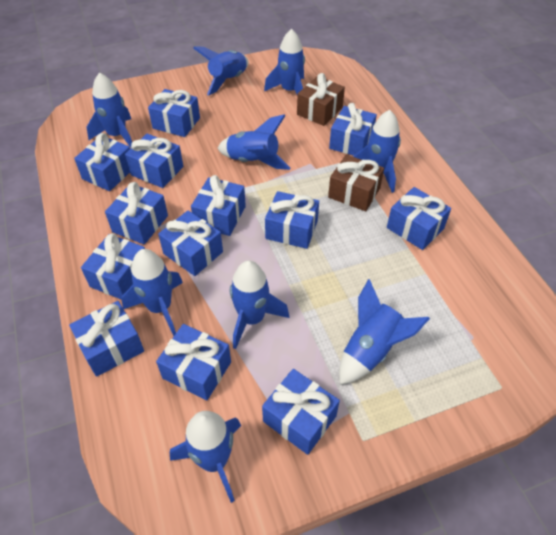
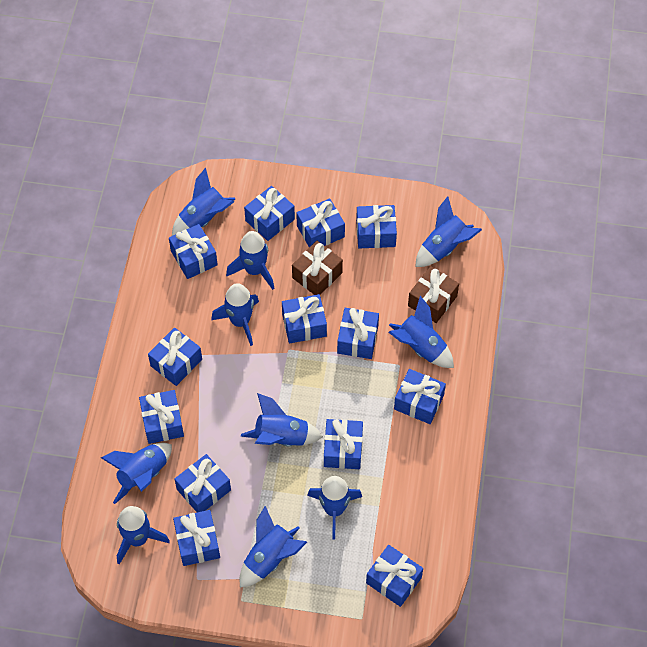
blue rocket: [87,73,132,148] [121,249,183,336] [170,411,241,503] [193,46,248,96] [217,114,291,170] [230,260,289,349] [264,29,305,95] [339,279,430,385] [353,110,401,193] = 9 -> [101,443,172,504] [117,506,170,564] [172,168,235,236] [211,283,259,346] [226,231,275,290] [240,506,307,588] [241,393,323,447] [307,476,362,539] [388,296,454,368] [415,196,482,267] = 10

